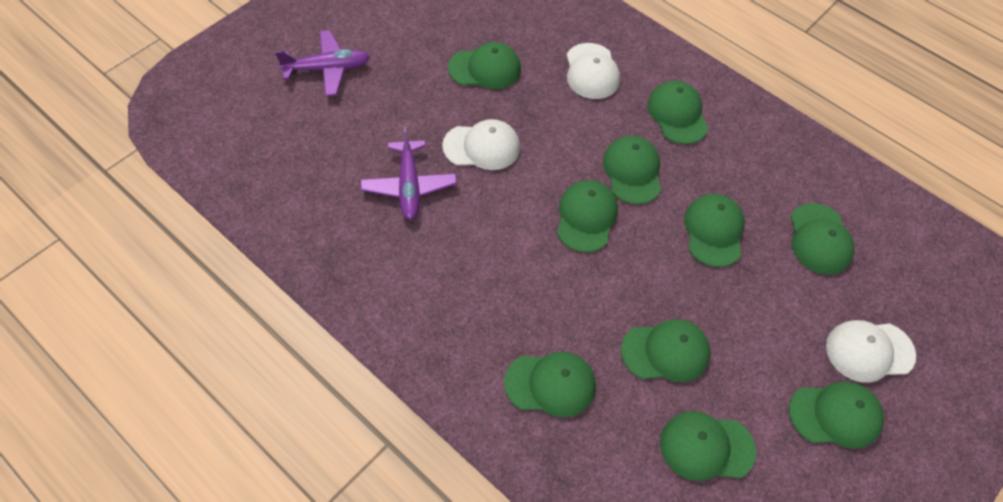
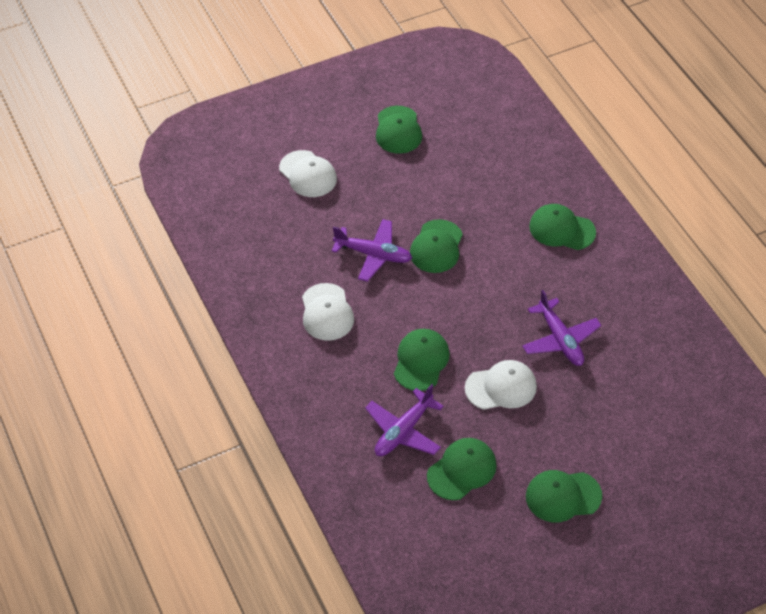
green cap: [448,42,521,89] [504,352,596,417] [557,180,618,252] [603,136,661,204] [621,319,711,382] [647,81,708,144] [660,411,756,481] [684,194,745,267] [789,382,884,449] [791,203,854,275] = 10 -> [376,106,422,154] [394,329,450,391] [410,219,463,273] [427,438,497,500] [526,470,602,522] [529,204,596,250] = 6
purple plane: [275,30,370,96] [360,126,457,220] = 2 -> [331,219,412,282] [365,384,444,456] [522,290,601,366] = 3

